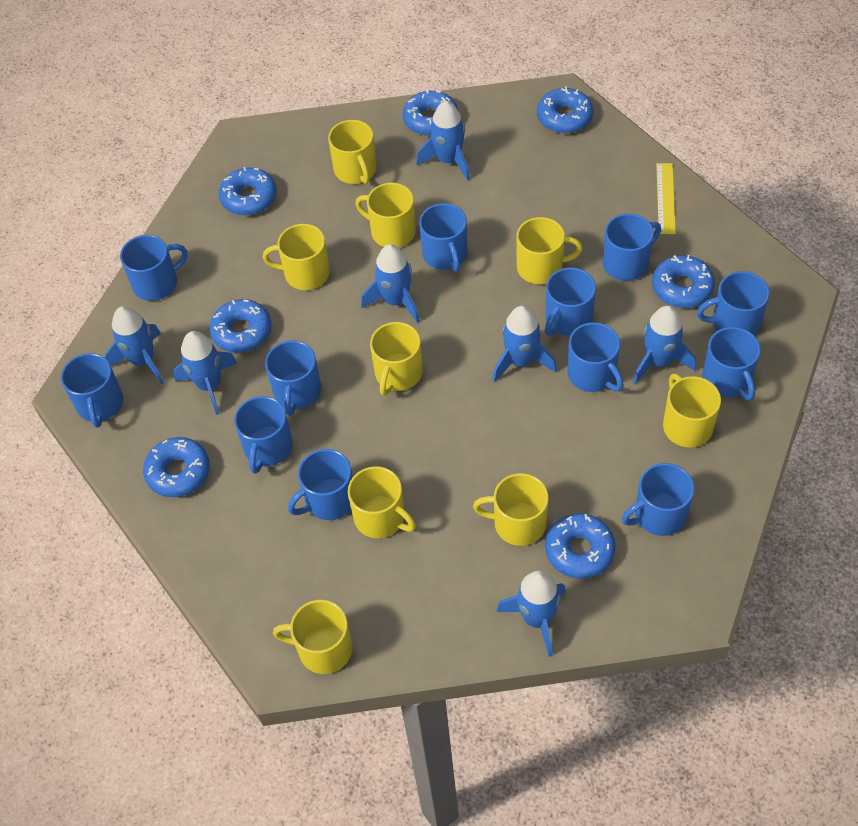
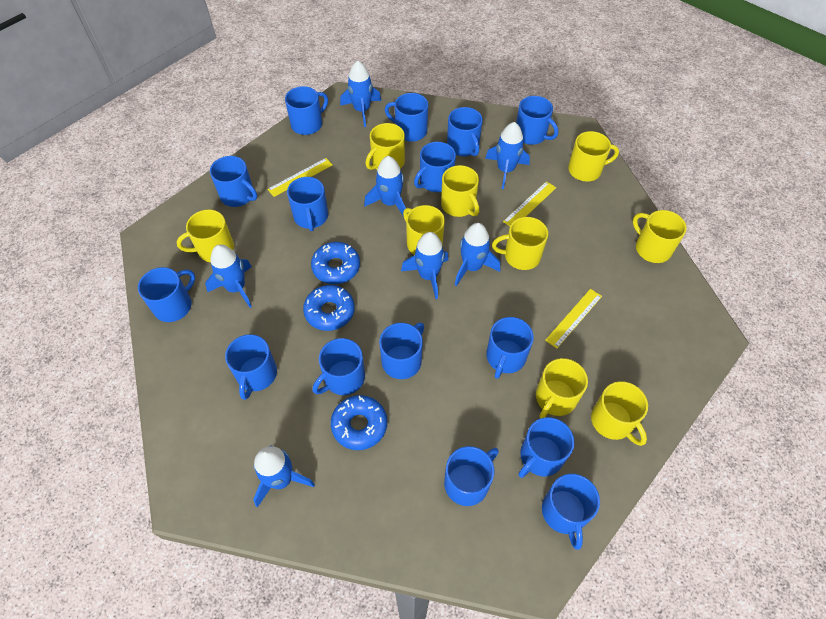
blue donut: [143,437,210,497] [209,299,271,353] [219,167,277,215] [403,90,458,136] [537,86,593,133] [545,513,615,579] [652,255,715,308] = 7 -> [303,285,355,331] [311,242,360,284] [331,395,387,450] = 3
blue mug: [61,353,123,428] [120,235,188,301] [234,396,293,474] [265,340,321,416] [288,449,353,520] [419,203,467,272] [545,268,596,336] [567,322,623,392] [602,214,661,281] [622,463,694,536] [697,271,770,335] [702,327,761,401] = 12 -> [138,267,195,322] [210,156,257,207] [225,334,277,400] [285,86,328,135] [287,177,328,231] [313,338,365,395] [379,323,424,379] [385,93,428,142] [414,142,456,192] [444,446,499,506] [447,107,483,156] [487,317,534,379] [516,96,558,145] [519,417,575,478] [542,474,600,550] = 15
yellow ruler: [656,163,676,234] = 1 -> [267,158,333,197] [503,181,556,226] [545,289,602,349] = 3

